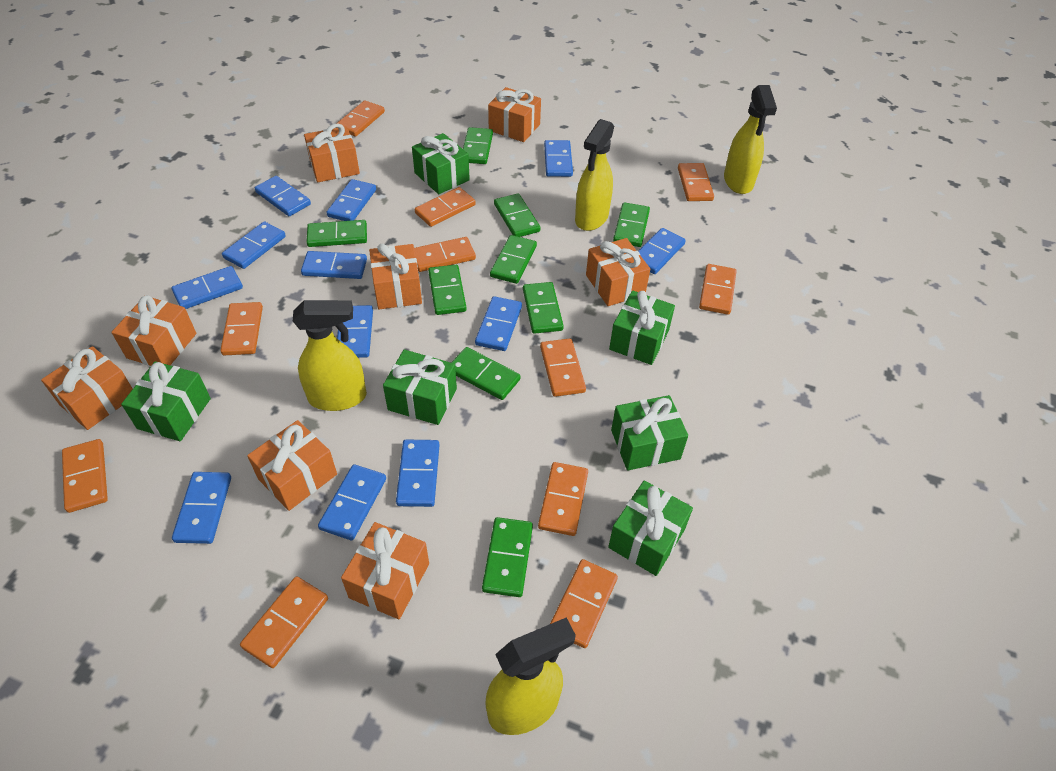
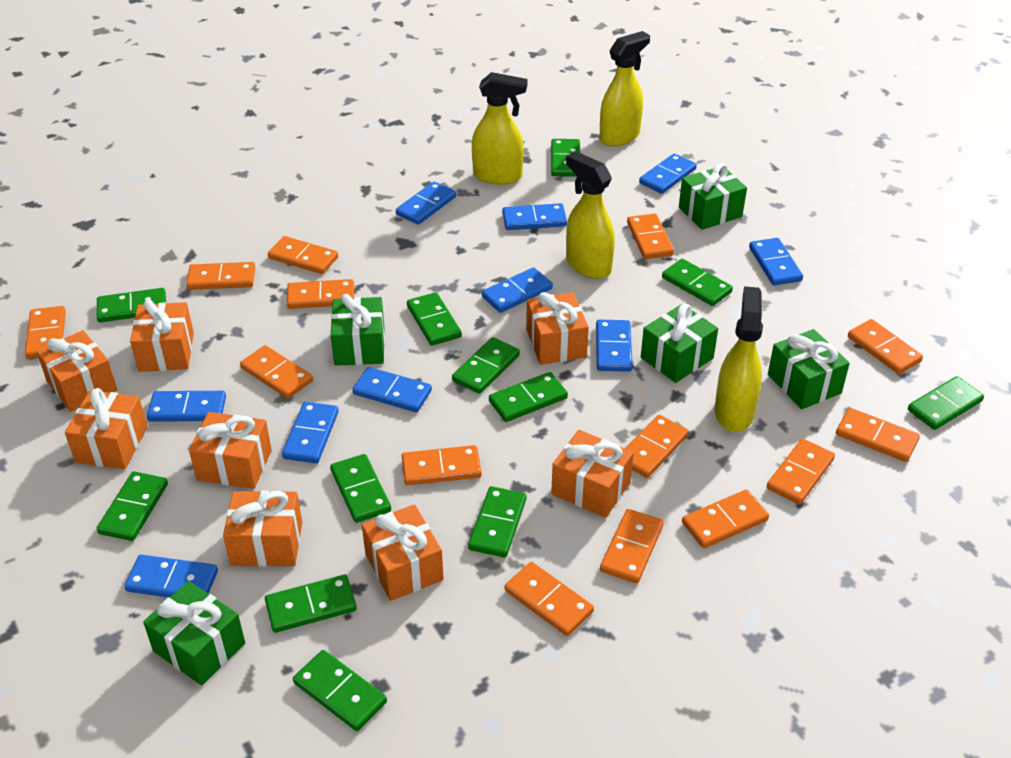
blue domino: [171,266,243,309] [172,472,231,544] [222,221,286,269] [255,176,311,216] [301,251,367,279] [318,464,386,540] [327,179,376,221] [337,305,373,358] [396,440,440,507] [475,296,522,351] [544,140,573,177] [638,228,686,274] = 12 -> [124,555,218,598] [147,391,226,422] [282,402,339,463] [353,367,432,412] [396,182,456,225] [482,267,553,313] [502,203,567,230] [596,320,633,372] [639,154,697,194] [749,238,803,285] = 10
green domino: [307,220,367,247] [428,265,466,315] [451,347,521,400] [463,127,493,164] [482,517,533,597] [490,235,537,284] [494,194,540,237] [523,282,564,334] [613,202,650,247] = 9 -> [96,288,166,323] [97,471,168,541] [265,575,357,633] [293,650,387,731] [330,454,391,523] [407,292,462,346] [452,337,520,394] [468,486,526,557] [489,372,568,422] [551,139,580,177] [662,259,733,306] [908,376,984,430] = 12
green gift: [121,361,211,441] [383,350,457,425] [412,133,470,194] [608,481,693,576] [609,291,675,365] [611,395,688,471] = 6 -> [143,581,245,686] [331,294,385,366] [641,304,718,383] [679,163,747,230] [768,329,850,409] = 5
orange domino: [62,439,108,513] [220,302,263,355] [240,576,328,668] [336,100,385,136] [414,237,476,272] [415,187,475,227] [538,462,588,536] [540,338,586,397] [550,559,618,648] [678,163,714,201] [699,264,737,315] = 11 -> [25,306,66,359] [186,262,255,290] [240,345,313,398] [268,236,338,274] [287,279,354,309] [402,445,482,485] [505,562,594,636] [600,509,664,583] [625,415,689,478] [627,214,674,259] [682,490,769,548] [767,438,835,504] [836,408,920,462] [848,319,923,374] = 14

